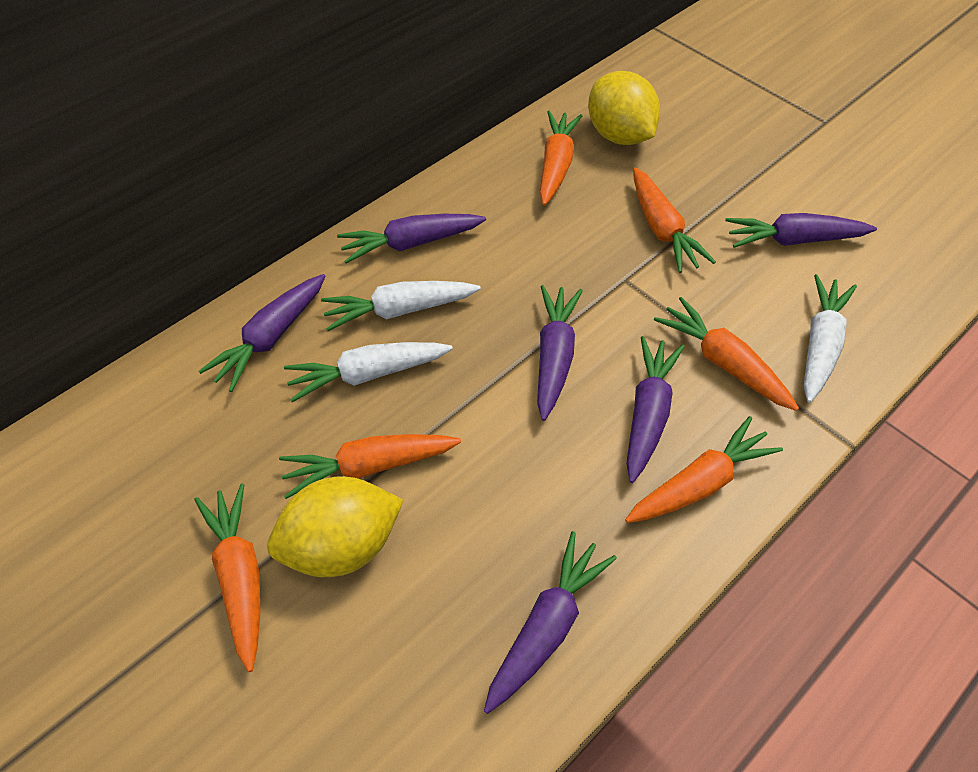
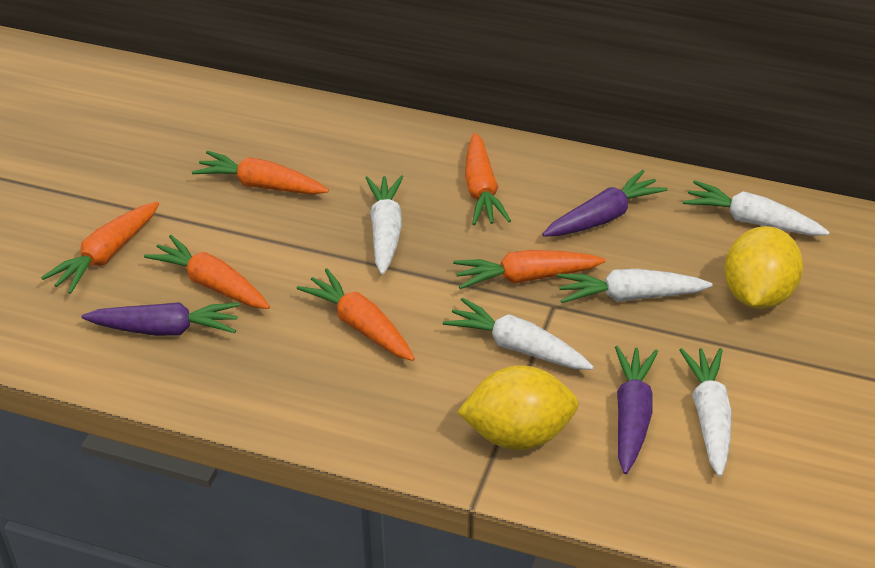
purple carrot: [199,274,325,392] [337,214,486,264] [484,531,617,714] [537,285,583,421] [626,336,685,483] [725,213,877,248] = 6 -> [82,302,240,336] [542,170,668,237] [615,346,658,474] = 3
white carrot: [284,342,453,402] [321,281,481,331] [804,274,857,403] = 3 -> [366,175,403,275] [443,298,594,370] [557,269,713,303] [680,348,732,477] [683,180,829,236] = 5

